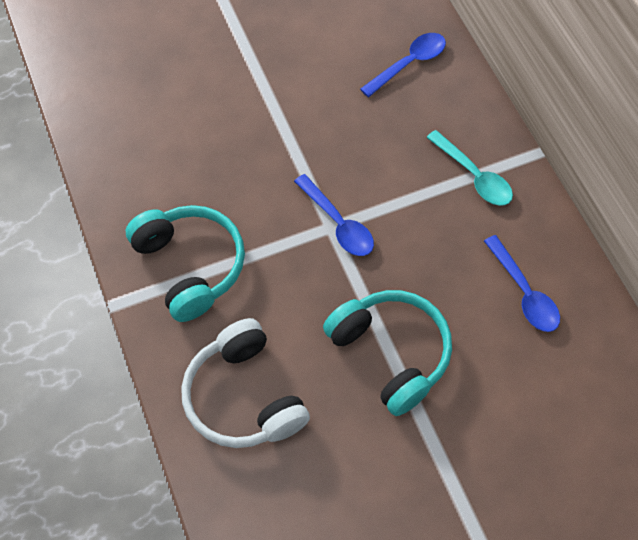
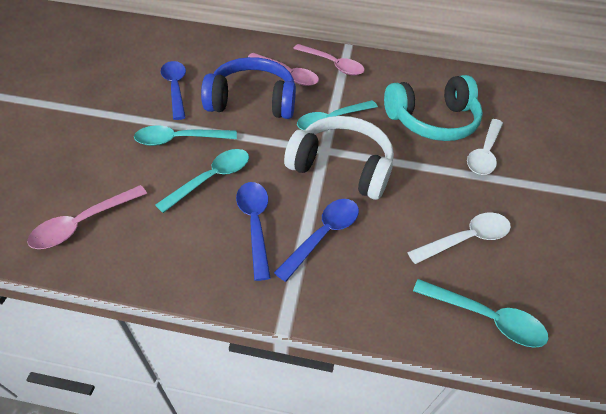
blue headphones: none = 0 -> [201,57,296,119] = 1
pink spoon: none = 0 -> [27,185,147,249] [248,53,319,86] [293,44,365,75] = 3
turquoise headphones: [126,205,245,322] [323,290,452,416] = 2 -> [384,75,483,141] = 1
turquoise spoon: [426,130,513,206] = 1 -> [134,126,237,146] [155,149,249,213] [297,100,378,130] [413,279,548,348] = 4
white spoon: none = 0 -> [407,213,511,264] [467,119,503,175] = 2

